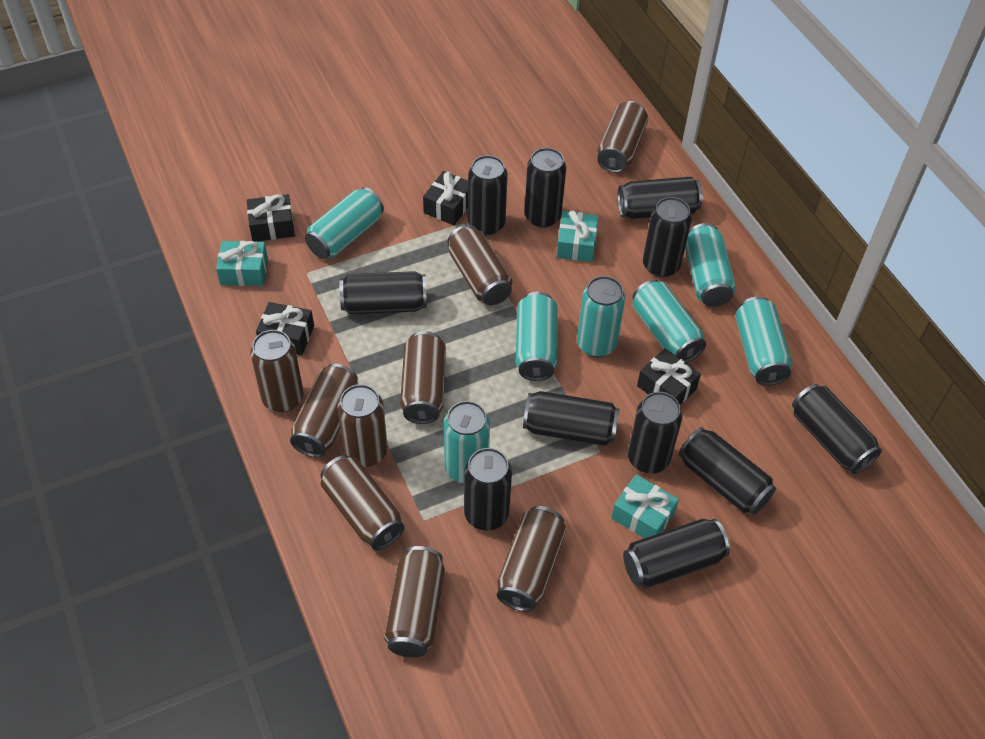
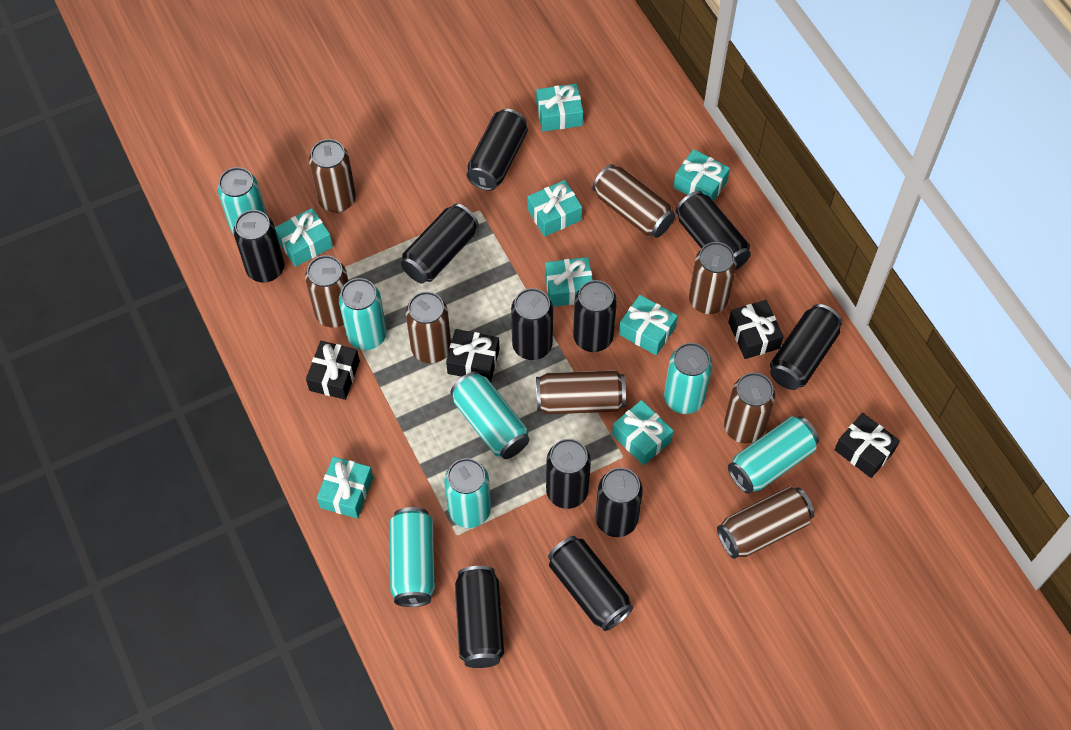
brown can: [250,330,303,412] [290,364,359,457] [321,455,405,550] [337,384,388,467] [384,546,445,657] [400,331,446,424] [447,225,512,305] [497,506,566,612] [597,101,648,173] = 9 -> [305,255,348,328] [309,139,356,213] [406,292,451,363] [536,370,626,414] [593,164,675,238] [689,242,737,314] [717,487,814,559] [724,373,775,444] = 8
turquoise gift: [216,241,268,286] [557,210,598,262] [611,474,679,538] = 3 -> [275,208,333,267] [317,456,373,518] [527,180,582,237] [536,84,583,131] [545,257,593,307] [612,400,674,465] [619,295,678,355] [673,149,730,201] = 8

